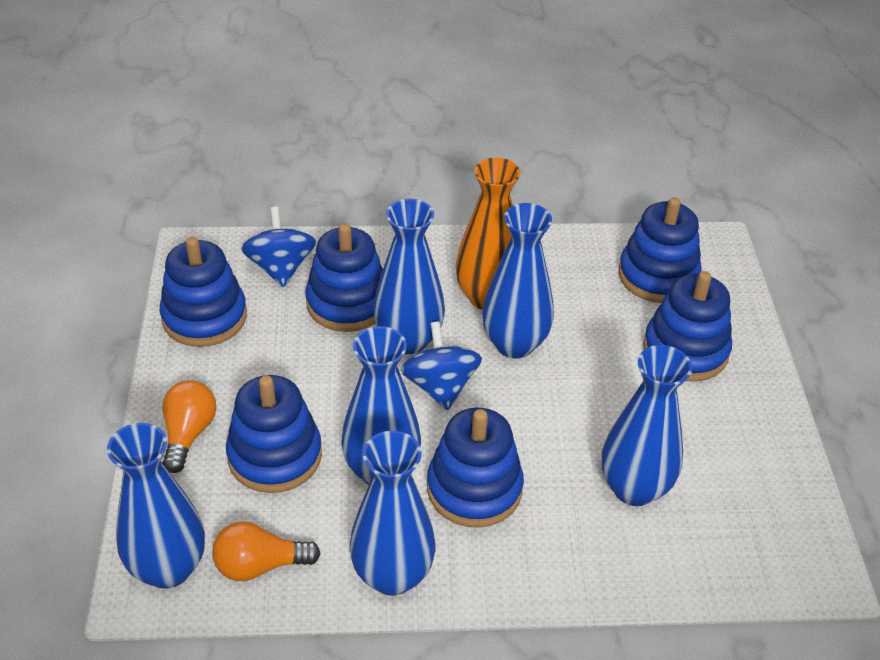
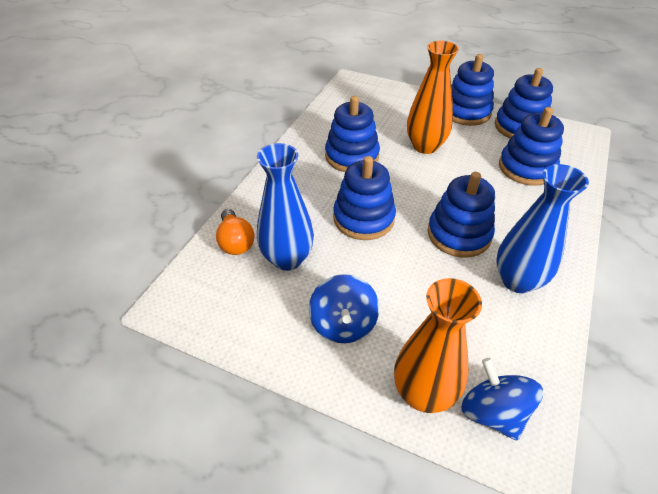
blue vase: [107,423,205,589] [341,326,421,485] [350,431,436,596] [373,198,445,354] [482,203,554,358] [602,345,692,506] = 6 -> [257,143,314,271] [496,164,589,293] = 2
orange light bulb: [162,380,216,473] [212,522,321,581] = 2 -> [216,209,255,255] = 1
orange vase: [456,157,520,310] = 1 -> [394,278,482,413] [407,40,459,154] = 2

